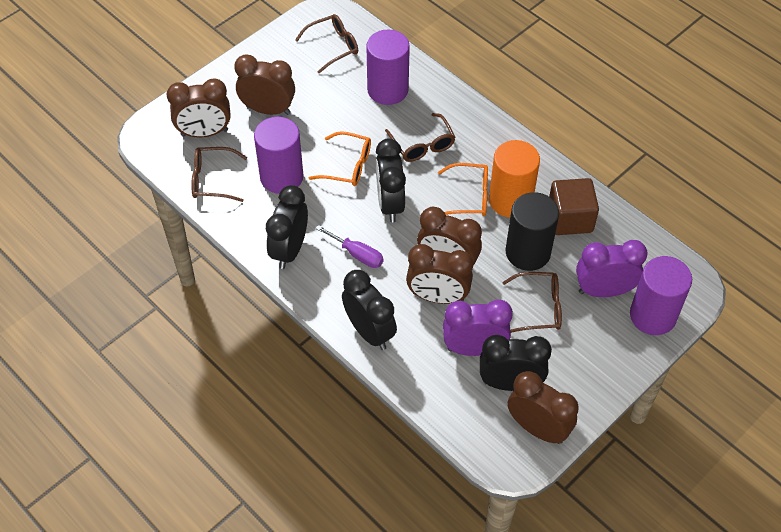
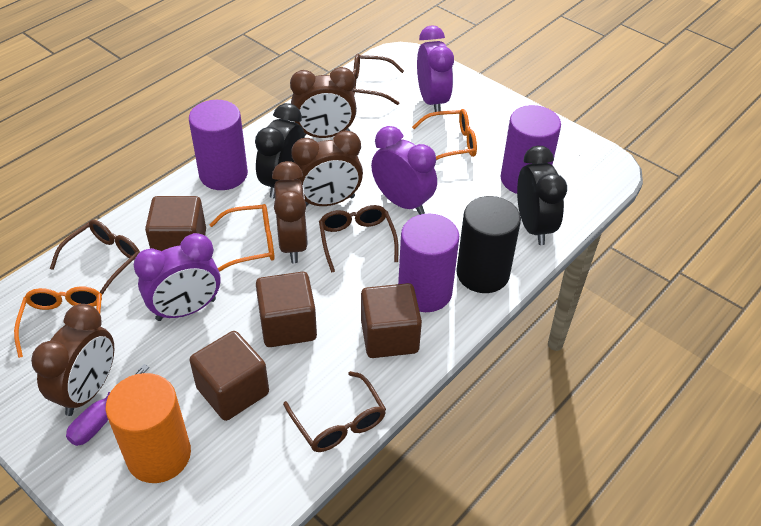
black clock: [266,185,308,269] [342,270,397,350] [376,138,406,222] [480,335,552,391] = 4 -> [255,103,305,198] [517,146,567,245] = 2
brown clock: [167,78,231,138] [234,54,295,115] [406,244,473,304] [417,206,482,265] [508,371,579,444] = 5 -> [31,304,114,416] [272,161,308,263] [290,67,357,138] [291,130,363,207] = 4
brown cube: [549,178,599,235] = 1 -> [145,196,206,251] [189,331,269,421] [256,272,317,347] [361,283,422,358] = 4
orange glasses: [309,131,371,186] [438,163,488,216] = 2 -> [14,286,102,358] [209,204,275,272] [412,109,477,160] = 3
purple clock: [443,299,513,356] [576,240,648,297] = 2 -> [134,233,220,321] [371,126,437,215] [417,25,454,112] = 3

